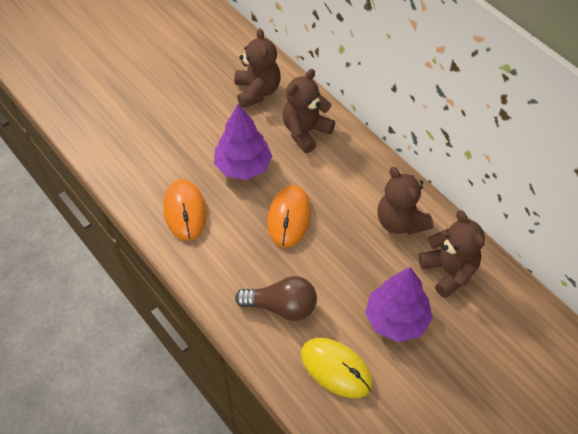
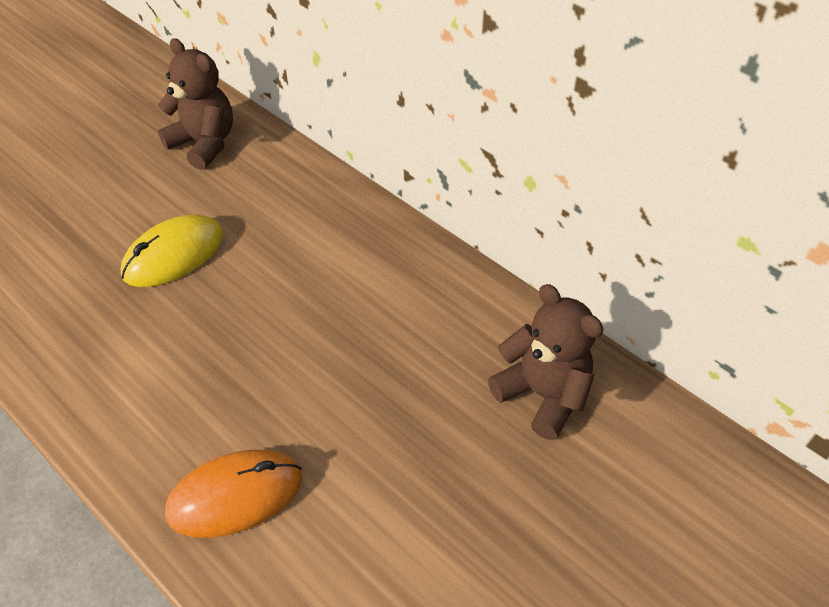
brown light bulb: [235,276,317,321] = 1 -> none = 0
brown teddy bear: [235,28,281,108] [283,69,335,153] [377,167,433,235] [419,210,485,298] = 4 -> [158,38,233,170] [488,284,604,440] = 2
orange mouse: [163,179,207,241] [267,185,311,247] = 2 -> [165,449,302,538] = 1
purple tree: [214,104,272,180] [365,267,433,342] = 2 -> none = 0

